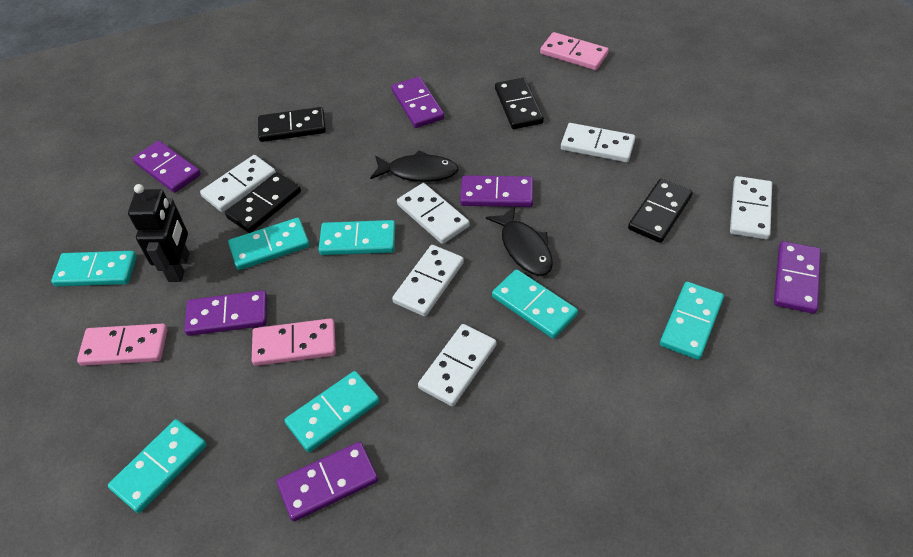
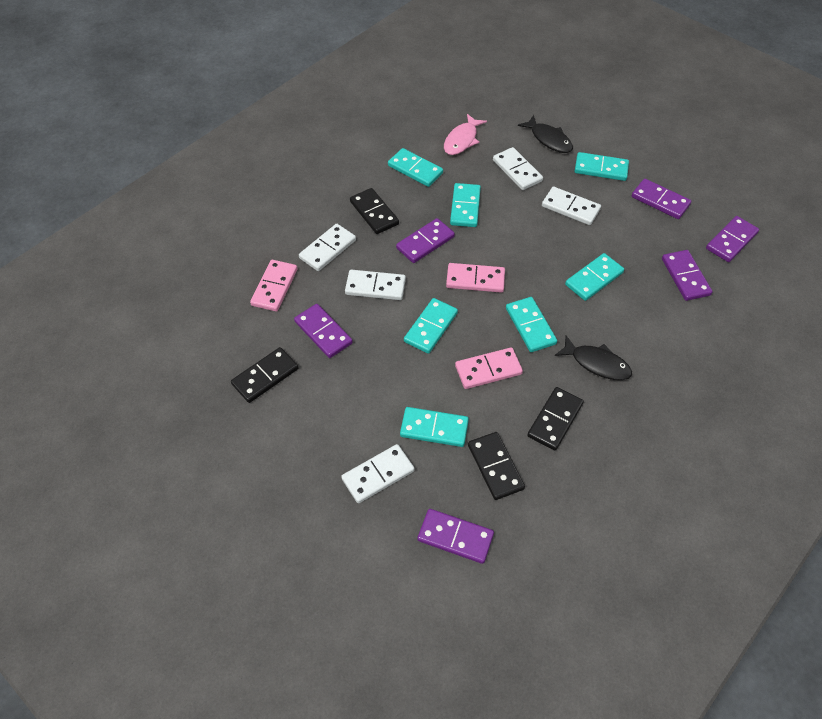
black robot: [128,184,189,282] = 1 -> none = 0
pink fish: none = 0 -> [444,114,487,155] = 1
white domino: [200,155,276,212] [392,245,464,316] [397,183,470,244] [418,324,497,406] [561,123,635,162] [730,176,772,240] = 6 -> [299,224,356,271] [341,444,415,503] [345,270,406,300] [493,147,543,190] [542,186,601,225] = 5

